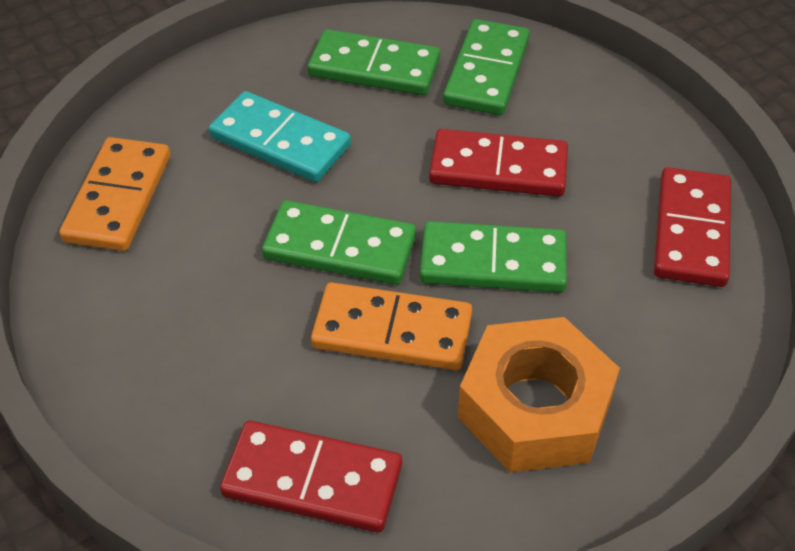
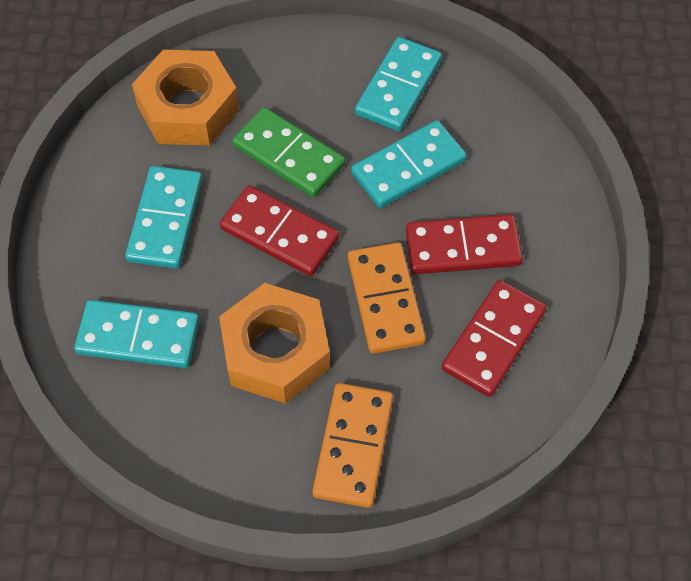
green domino: [262,200,416,285] [307,29,440,95] [420,221,567,292] [443,19,530,115] = 4 -> [232,107,345,198] = 1
orange nut: [458,317,620,472] = 1 -> [132,50,239,146] [219,283,330,404] = 2
turquoise domino: [209,91,351,182] = 1 -> [74,300,199,368] [125,166,202,269] [351,120,467,208] [355,37,442,131] = 4

